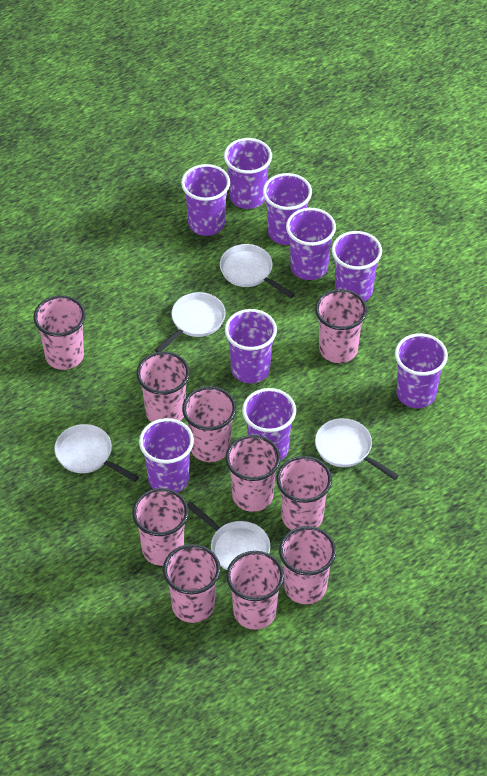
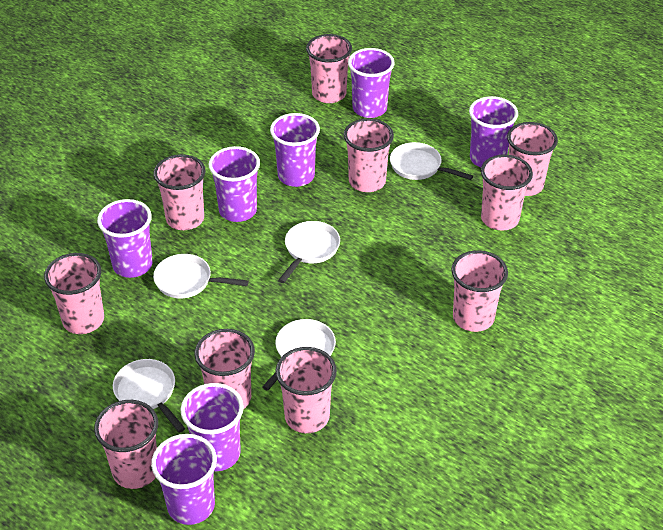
purple cup: [139,418,194,493] [181,164,230,236] [224,138,272,209] [225,309,277,383] [242,388,296,461] [263,173,312,245] [286,208,336,280] [332,231,382,301] [395,333,448,408] = 9 -> [97,199,153,278] [151,434,217,525] [180,383,244,471] [209,146,260,222] [270,113,320,187] [348,48,395,118] [469,96,518,167] = 7

